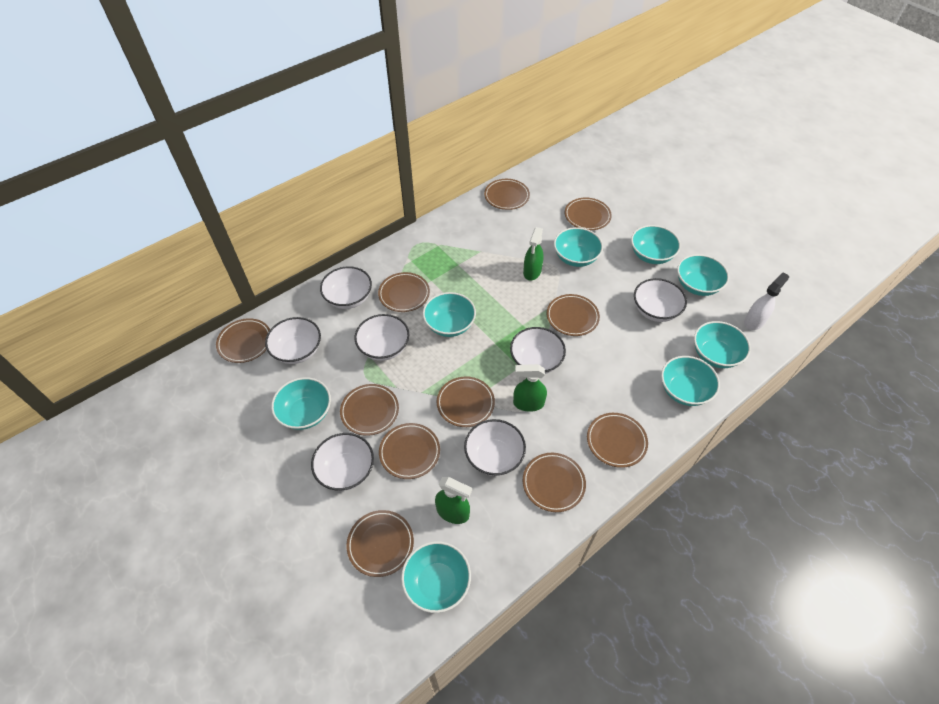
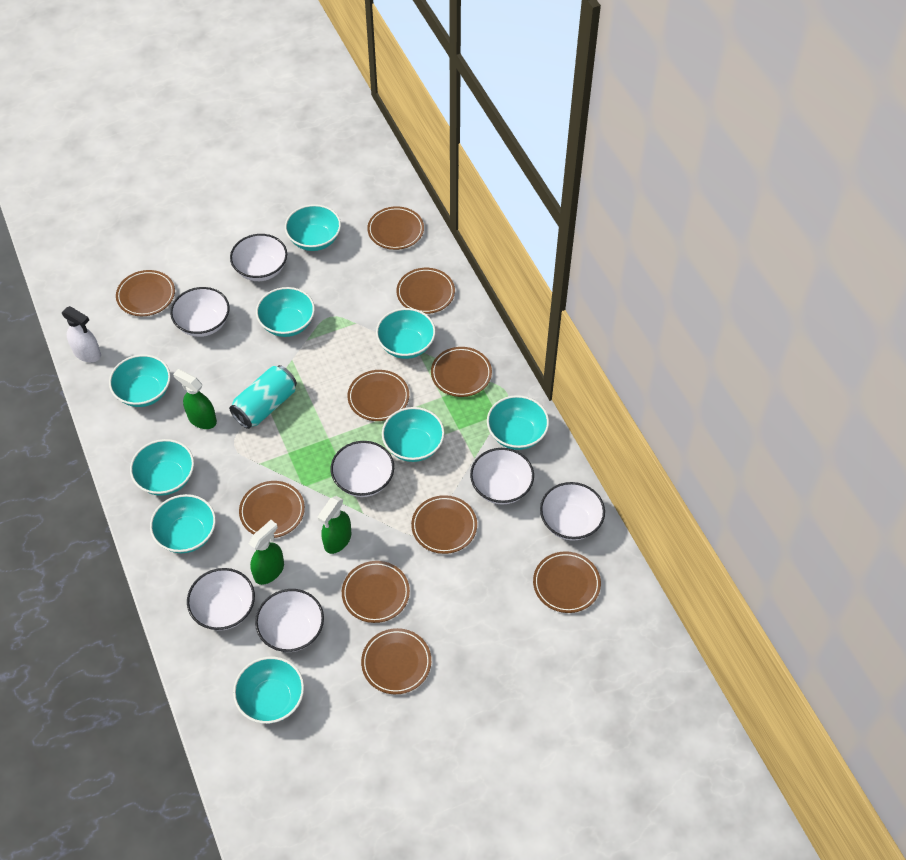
brown plate: [216,318,270,363] [340,384,399,436] [346,510,414,577] [378,272,430,312] [379,423,440,479] [437,376,495,427] [484,179,530,210] [523,453,586,512] [547,294,600,336] [565,197,612,230] [587,413,648,468] = 11 -> [116,270,175,316] [239,481,305,538] [342,561,410,623] [348,370,409,421] [361,628,431,694] [367,206,424,250] [396,268,455,314] [411,495,477,554] [431,347,492,397] [533,551,601,613] = 10
turquoise bowl: [271,377,331,430] [401,541,471,613] [423,292,476,337] [554,227,603,267] [631,225,681,264] [661,356,720,406] [677,254,729,296] [694,321,751,368] = 8 -> [109,354,171,407] [130,439,194,496] [150,494,216,553] [233,657,304,724] [256,287,315,337] [285,204,341,251] [376,308,436,359] [382,407,445,462] [487,395,549,450] = 9
turquoise can: none = 0 -> [229,365,297,429] = 1

